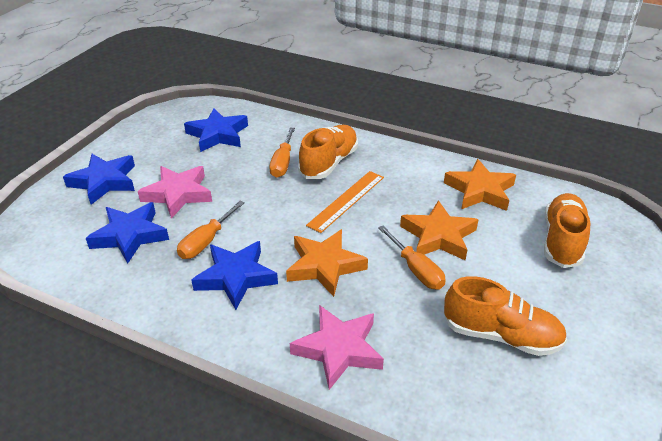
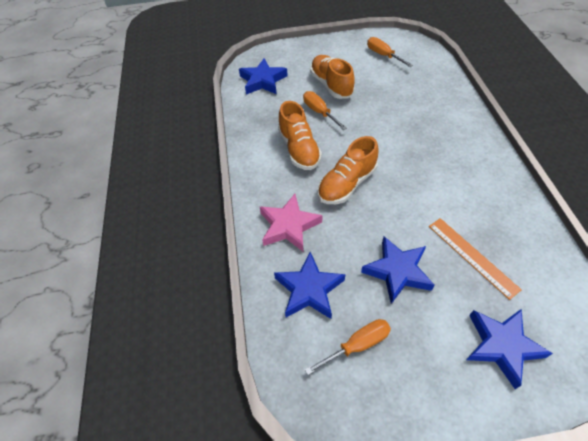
orange star: [286,229,368,297] [400,200,478,260] [444,159,516,211] = 3 -> none = 0
pink star: [138,166,212,219] [290,305,384,390] = 2 -> [260,194,322,251] = 1

